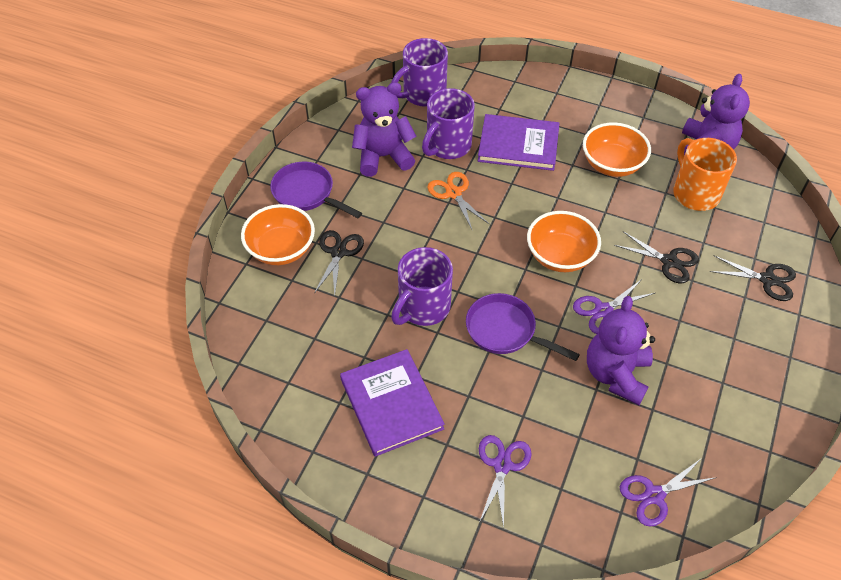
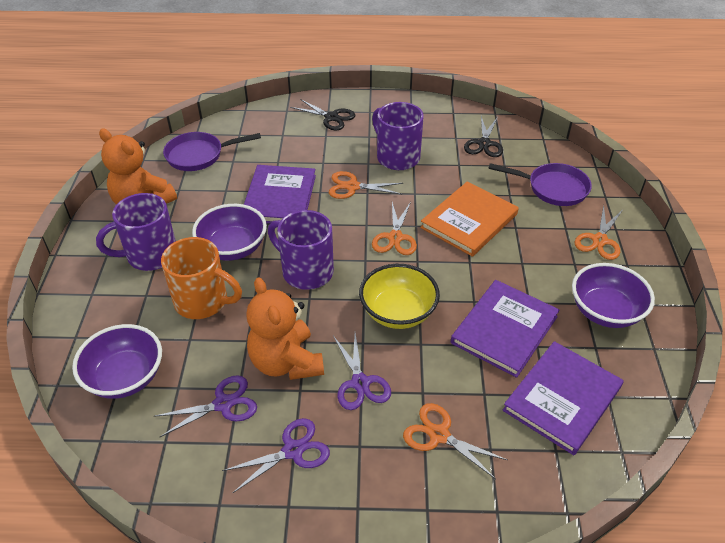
black scissors: [314,230,364,297] [614,231,699,284] [710,255,796,301] = 3 -> [290,99,355,130] [464,116,503,157] = 2
orange book: none = 0 -> [420,181,519,257] = 1
orange bowl: [241,204,315,265] [527,211,601,272] [583,122,651,177] = 3 -> none = 0
orange scissors: [427,172,489,231] = 1 -> [329,171,403,199] [372,202,417,255] [403,403,507,479] [575,205,623,260] = 4
orange teddy bear: none = 0 -> [99,129,177,205] [246,277,324,380] = 2
purple book: [340,349,445,457] [478,114,559,171] = 2 -> [244,165,316,224] [451,280,560,378] [503,341,624,455] = 3
purple bowl: none = 0 -> [72,324,162,399] [192,204,267,261] [572,263,655,328] = 3
purple teddy bear: [352,82,416,177] [587,296,655,405] [682,74,750,156] = 3 -> none = 0
yellow bowl: none = 0 -> [359,264,440,329] = 1

